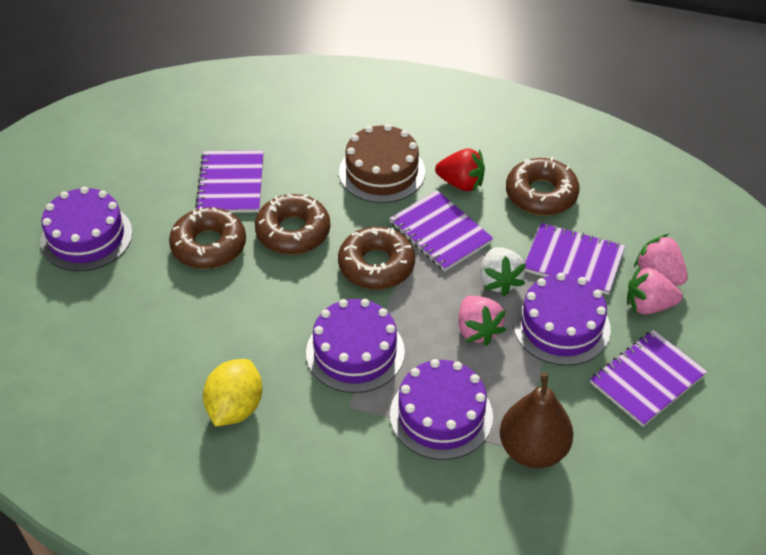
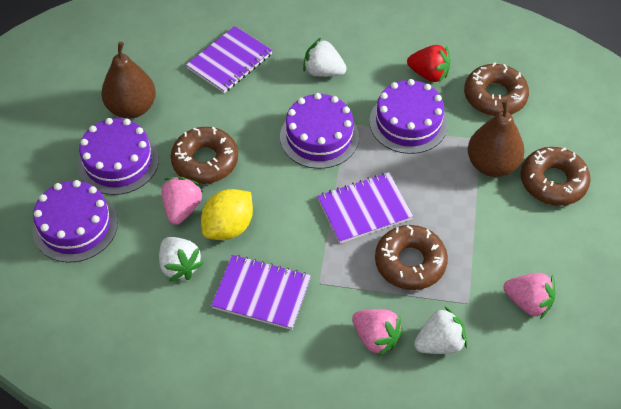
brown cake: [339,124,425,203] = 1 -> none = 0
brown pear: [500,372,573,468] = 1 -> [101,42,156,119] [468,100,525,177] = 2
purple notebook: [195,150,264,213] [389,190,493,271] [525,223,625,295] [590,330,707,427] = 4 -> [186,26,273,93] [211,255,311,330] [317,172,413,243] = 3
white strawberry: [480,247,526,296] = 1 -> [159,237,204,282] [303,37,347,77] [414,306,467,354] = 3

